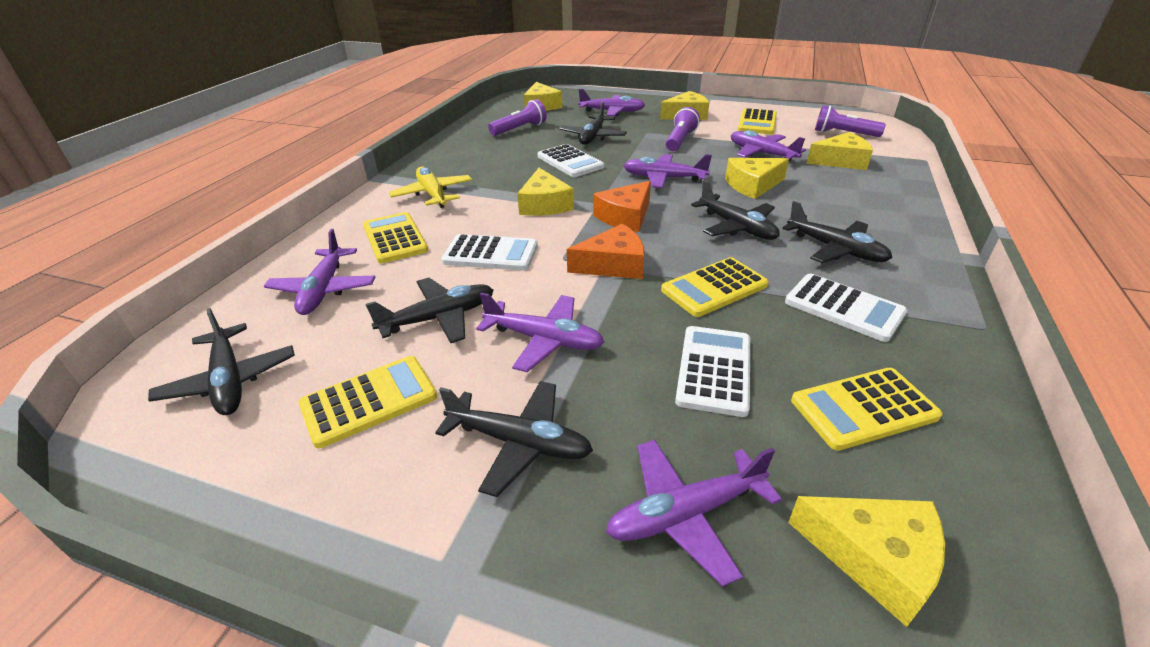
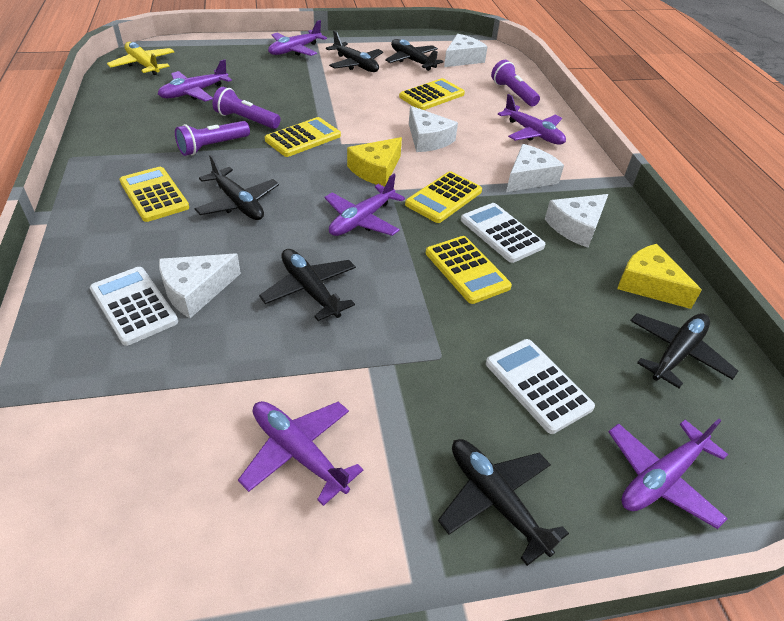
orange cheese: [567,224,644,279] [593,181,651,232] = 2 -> none = 0
white calculator: [441,234,538,271] [537,144,604,177] [675,326,750,417] [785,274,907,342] = 4 -> [90,267,178,346] [461,203,545,263] [486,339,595,434] = 3
white cheese: none = 0 -> [159,254,241,318] [409,106,458,152] [444,34,488,67] [506,144,564,192] [545,194,608,248] = 5
yellow cheese: [517,168,574,216] [524,82,562,111] [660,91,709,120] [725,158,789,199] [788,496,945,627] [806,132,873,170] = 6 -> [347,137,402,187] [617,244,702,309] = 2

